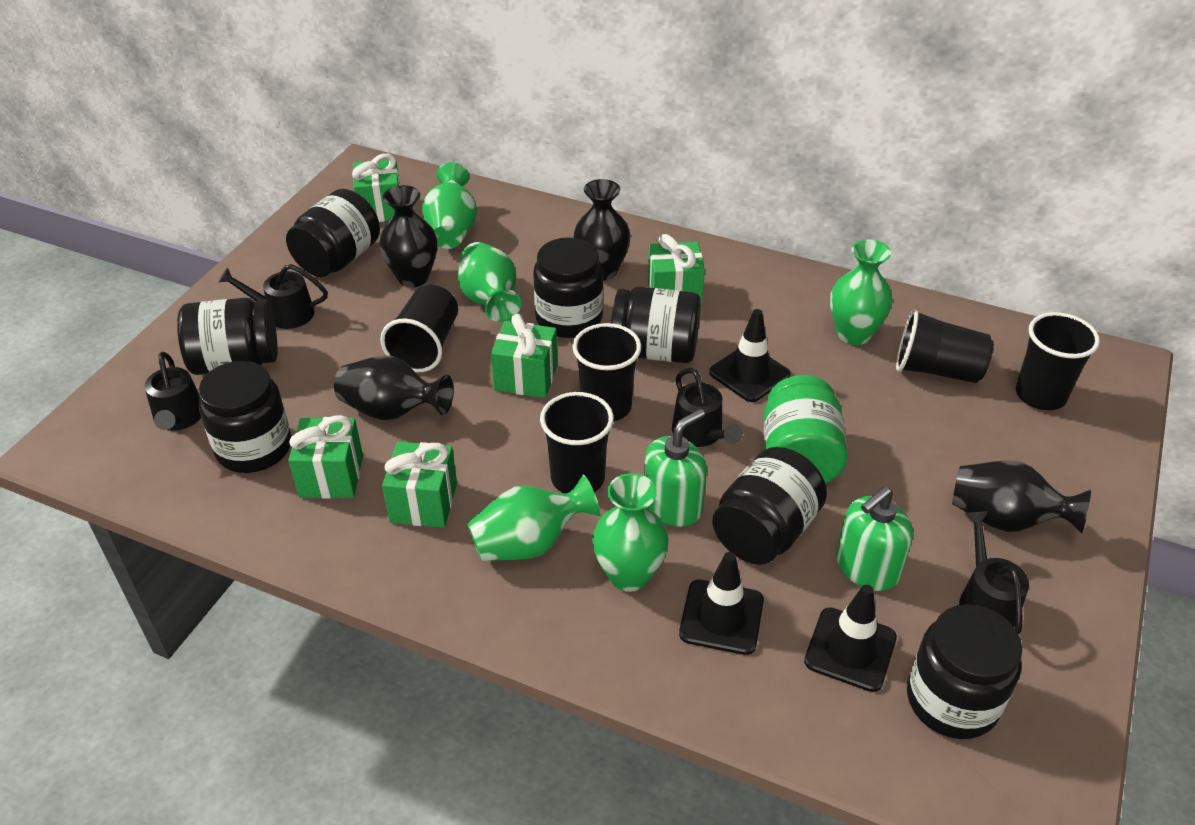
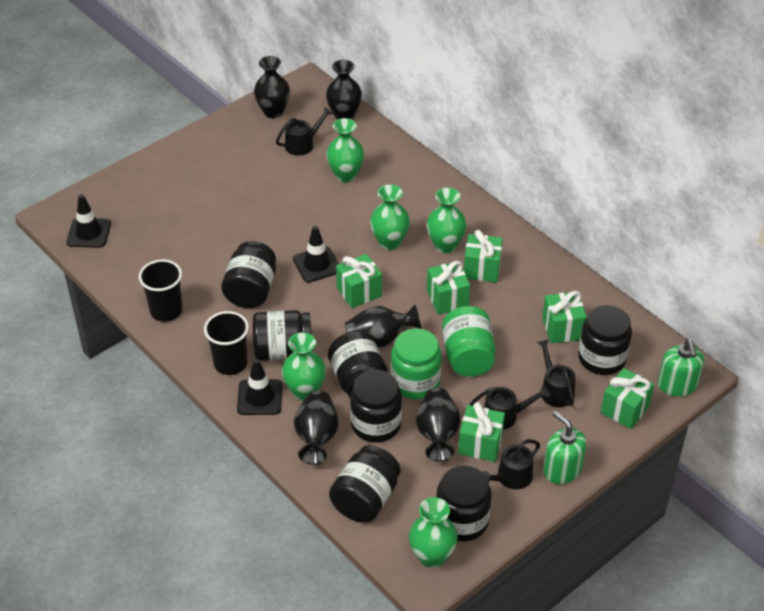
black cup: [380,284,458,372] [540,392,614,493] [572,323,641,421] [896,309,993,383] [1016,312,1100,410] = 5 -> [139,260,183,322] [204,311,249,375] = 2
black vase: [334,356,453,421] [379,185,437,287] [573,179,631,281] [952,460,1091,534] = 4 -> [254,56,290,118] [294,390,338,465] [326,60,362,120] [345,304,421,348] [416,388,461,462] = 5
green gift: [288,415,363,499] [352,154,400,222] [382,441,457,528] [491,314,558,398] [648,234,705,306] = 5 -> [336,254,382,308] [427,261,470,315] [458,402,505,462] [464,230,503,282] [542,291,587,343] [601,368,654,429] = 6
green jar: [763,375,847,483] = 1 -> [391,328,441,399] [442,306,496,377] = 2

